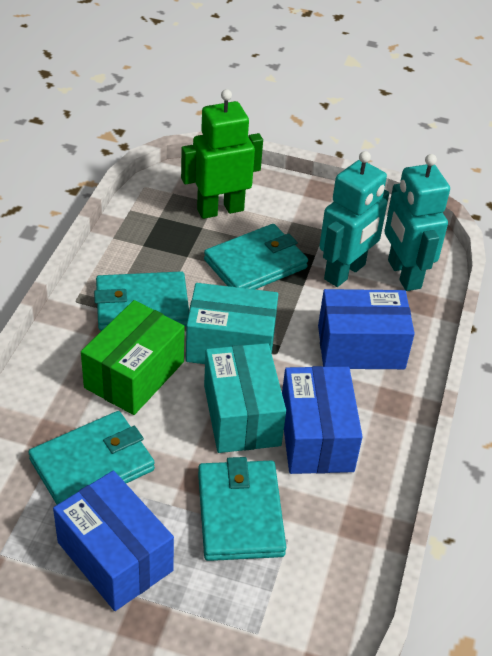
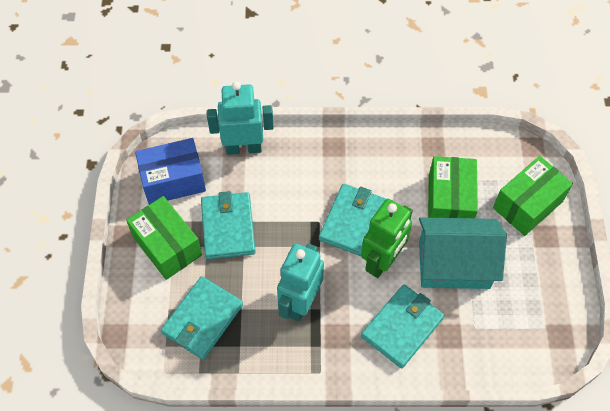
blue box: [53,471,174,611] [282,366,363,474] [318,289,415,369] = 3 -> [135,138,206,205] = 1
green box: [81,300,185,415] = 1 -> [126,196,202,280] [428,156,478,218] [493,156,573,236] = 3
turquoise box: [186,283,278,364] [204,343,286,453] = 2 -> none = 0
turquoise house: none = 0 -> [419,217,507,289] = 1

